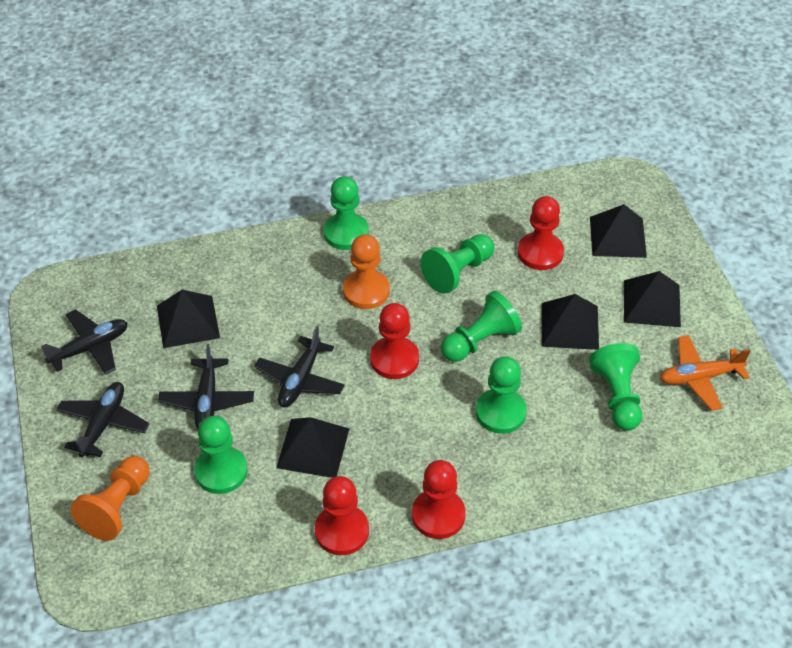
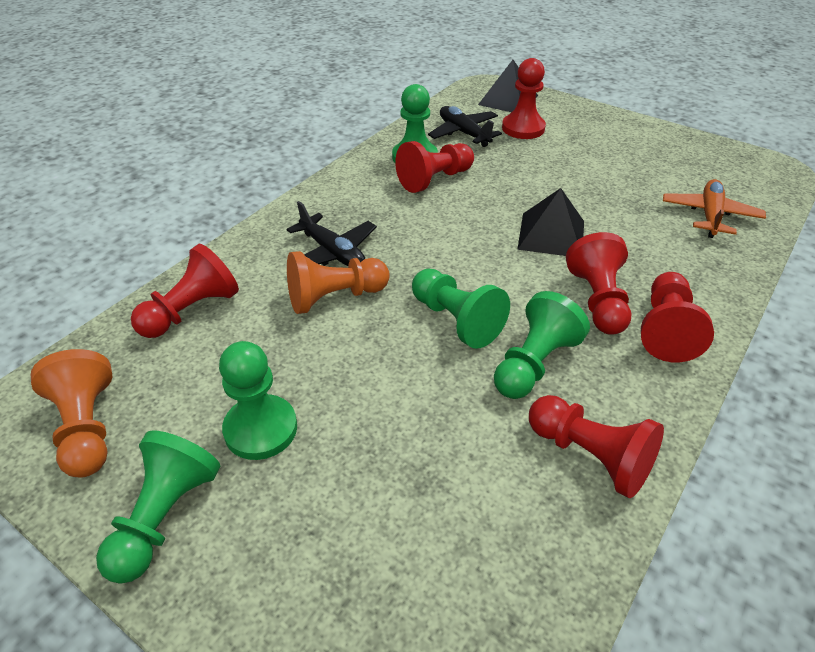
black plane: [41,309,128,375] [56,382,149,457] [158,344,254,429] [254,326,345,407] = 4 -> [287,201,377,266] [428,106,502,147] = 2
black pyramid: [157,290,220,348] [276,417,350,478] [542,294,599,350] [590,204,647,258] [624,271,681,327] = 5 -> [478,60,538,112] [517,188,584,256] = 2
green pawn: [194,416,248,494] [324,176,369,250] [421,234,494,294] [441,291,522,362] [476,357,527,434] [589,343,642,431] = 6 -> [96,430,220,584] [219,341,297,460] [392,84,438,163] [412,269,510,349] [494,291,590,399] = 5
red pawn: [315,476,369,555] [370,303,419,379] [412,460,466,539] [518,196,564,270] = 4 -> [131,244,239,338] [395,141,474,193] [502,58,546,139] [529,395,664,498] [566,232,632,335] [641,272,714,362] = 6

